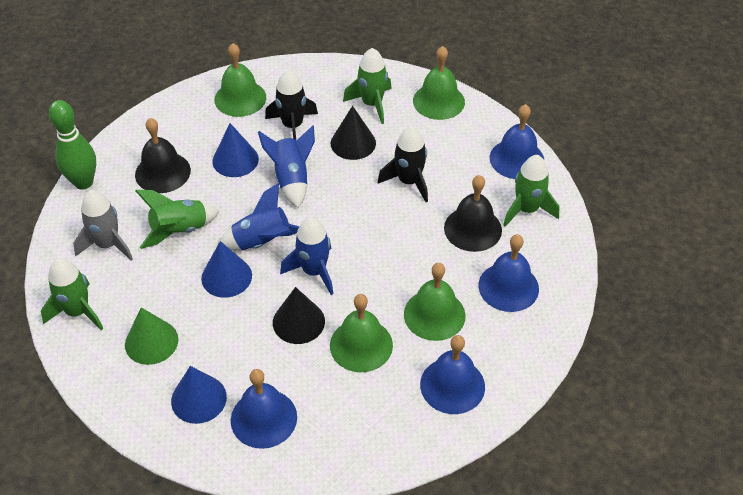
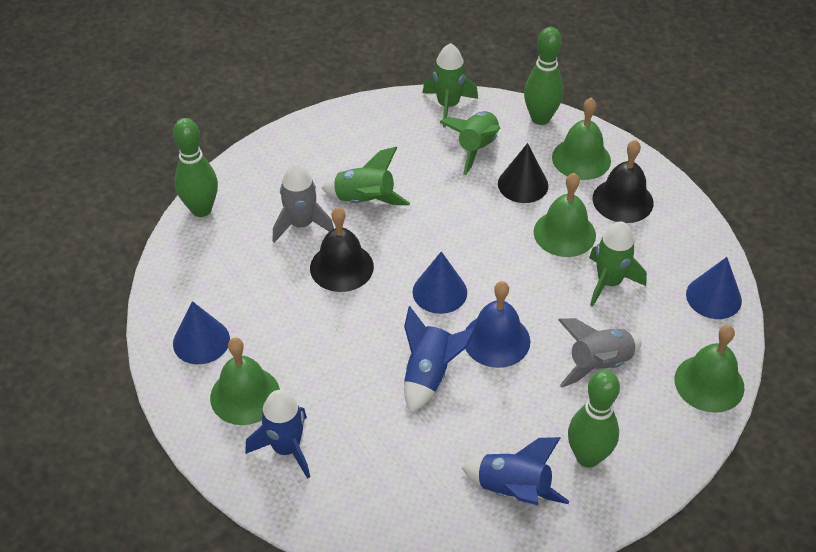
black cone: [273,287,325,344] [331,106,376,160] = 2 -> [498,143,548,203] = 1
black rocket: [265,70,318,139] [378,126,428,202] = 2 -> none = 0
blue bell: [231,369,297,449] [420,335,485,414] [478,234,539,312] [490,104,544,179] = 4 -> [466,281,530,368] = 1
green bowling pin: [49,100,96,190] = 1 -> [173,118,218,217] [524,27,564,125] [568,370,620,468] = 3
green cone: [125,307,178,365] = 1 -> none = 0
grey rocket: [73,190,133,261] = 1 -> [273,163,334,243] [558,318,642,388] = 2

